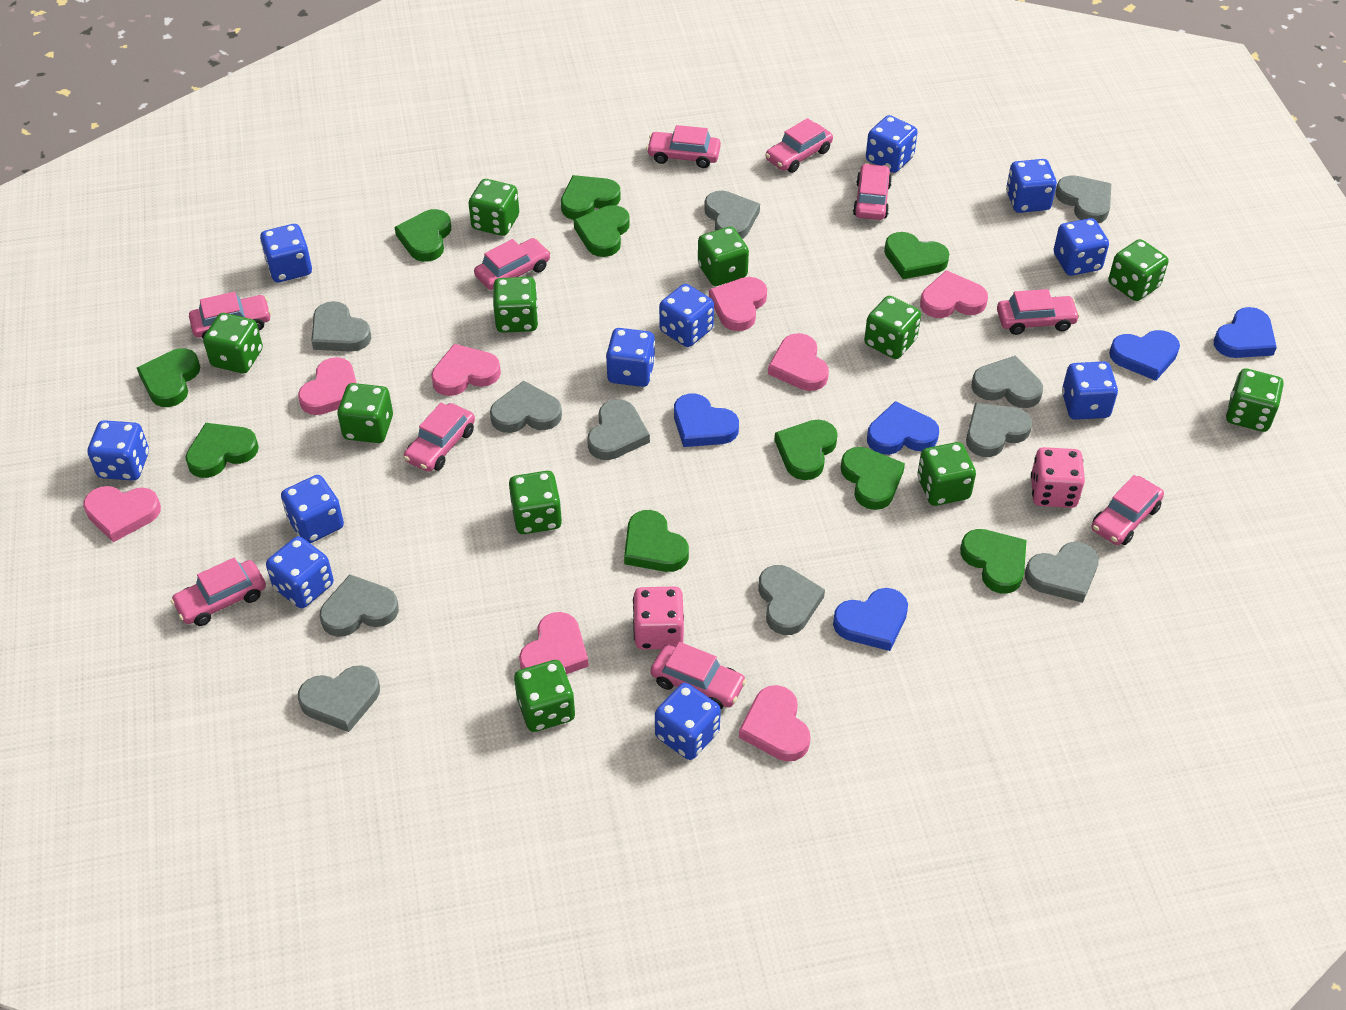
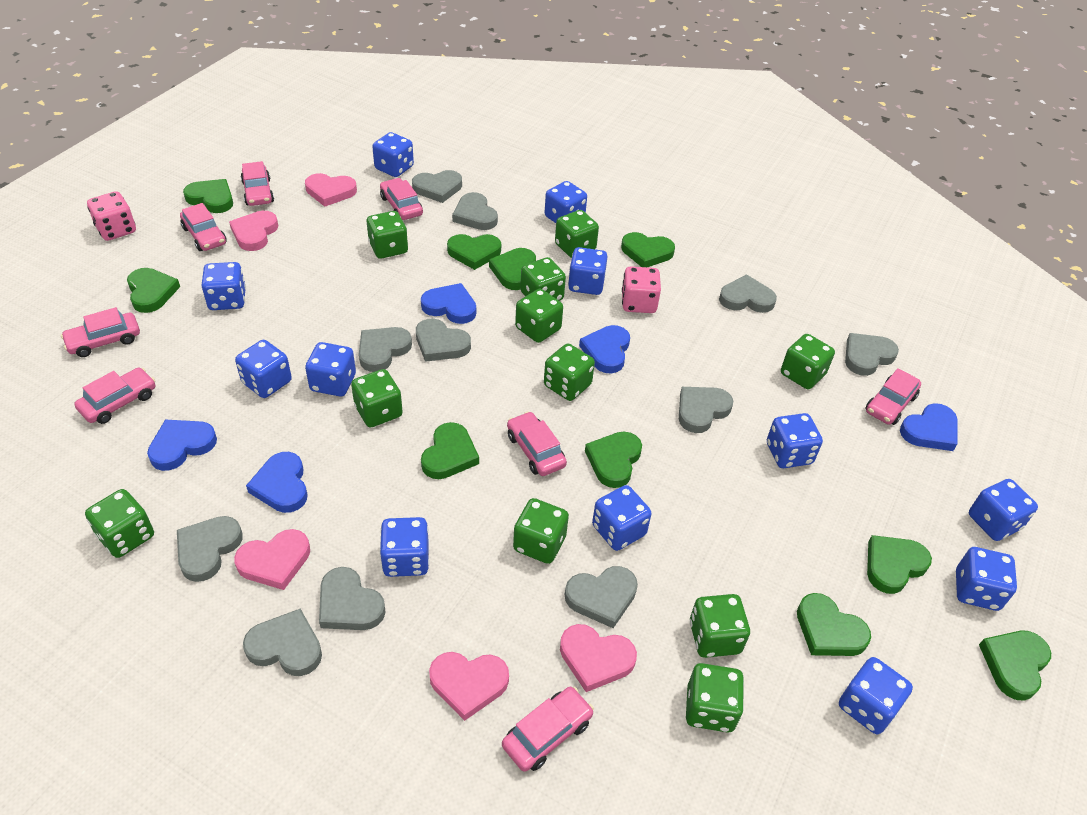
blue dice: [87,420,149,481] [260,224,312,282] [266,536,334,608] [281,475,344,543] [606,328,655,387] [655,683,721,760] [659,284,714,347] [866,115,918,173] [1006,159,1057,213] [1054,218,1109,276] [1062,361,1118,420] = 11 -> [201,262,246,310] [235,340,292,398] [305,342,356,396] [372,132,414,177] [380,517,429,577] [545,181,587,223] [568,247,608,295] [592,485,652,551] [767,413,823,468] [839,657,913,734] [956,547,1017,611] [969,479,1038,541] = 12
pink car: [171,558,266,626] [189,292,271,338] [404,403,475,472] [474,238,551,290] [646,125,721,168] [650,642,747,709] [765,118,833,173] [853,163,892,220] [997,289,1080,335] [1092,475,1164,545] = 10 -> [61,307,140,357] [74,368,155,424] [180,203,227,251] [241,161,274,206] [380,178,423,220] [502,687,594,772] [507,411,567,476] [866,368,921,425] = 8
pink heart: [83,486,161,542] [298,357,356,415] [431,344,501,396] [519,612,589,674] [709,277,767,331] [739,685,810,761] [768,333,829,391] [920,270,988,318] = 8 -> [229,211,278,251] [234,529,310,590] [305,173,357,207] [429,652,509,721] [560,624,637,692] = 5

